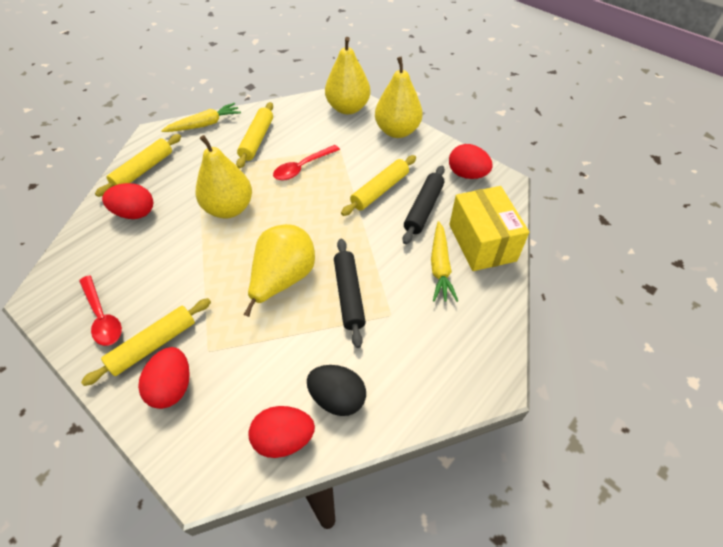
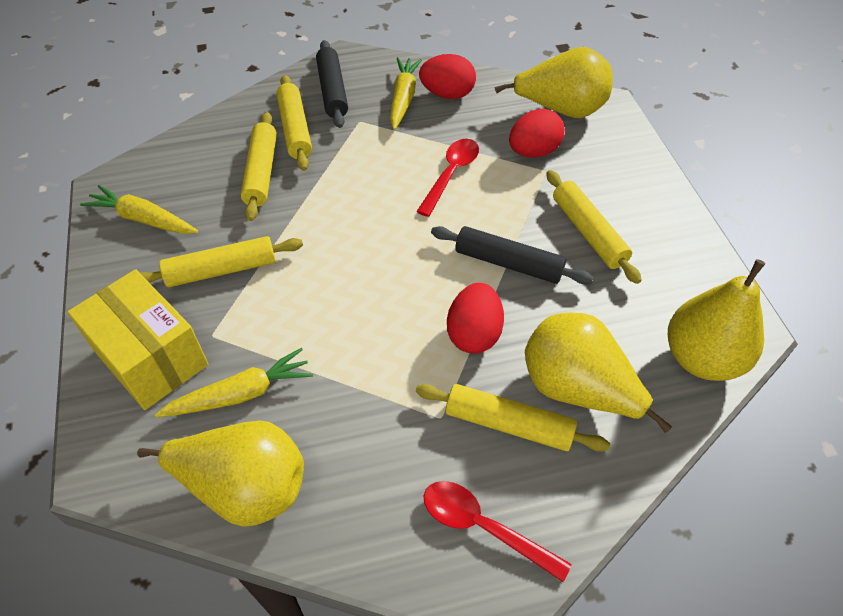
black egg: [307,365,366,416] = 1 -> none = 0
red egg: [102,183,153,219] [138,347,190,409] [248,406,315,458] [449,144,493,179] = 4 -> [419,54,476,99] [447,283,504,354] [509,109,565,158] = 3
yellow carrot: [161,103,241,132] [431,221,458,302] = 2 -> [80,185,198,234] [155,348,313,417] [390,57,422,130] = 3
yellow rolling pin: [81,298,211,386] [95,134,181,197] [236,102,273,169] [341,155,416,216] = 4 -> [140,236,303,287] [241,112,277,221] [276,75,312,171] [416,384,610,452] [546,170,642,284] = 5

